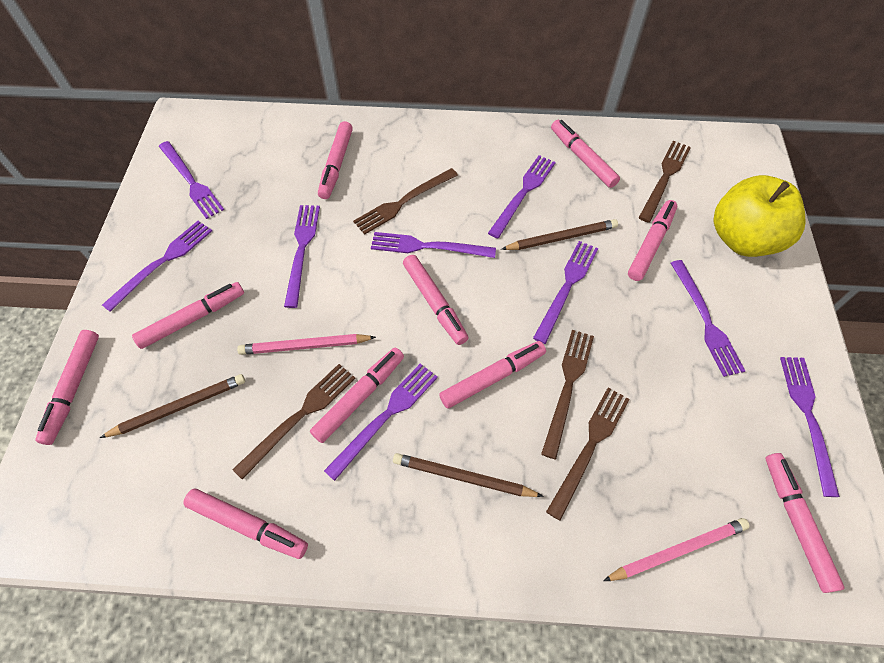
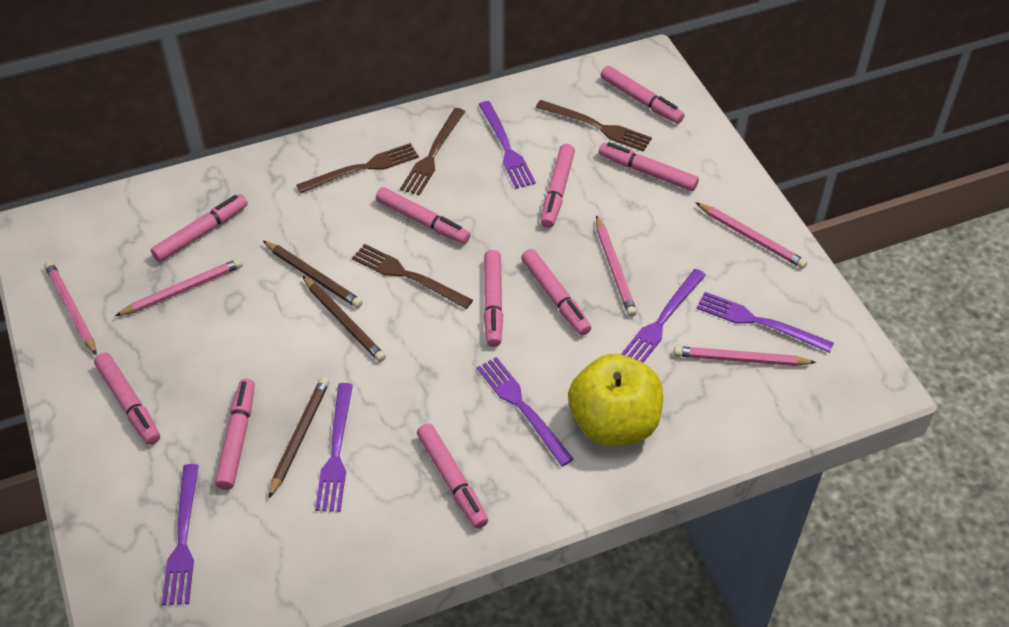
brown fork: [232,364,355,480] [353,168,458,235] [541,330,594,459] [546,388,630,521] [639,141,691,223] = 5 -> [296,143,419,193] [352,244,473,309] [400,108,465,196] [536,100,652,152] = 4
pink pencil: [237,334,376,355] [603,518,750,581] = 2 -> [45,261,96,355] [115,258,243,316] [596,215,637,317] [674,346,816,366] [695,202,807,269] = 5
purple fork: [102,221,212,312] [159,141,224,219] [284,205,320,308] [324,363,438,481] [371,232,496,258] [488,155,556,239] [533,241,598,344] [671,260,745,377] [780,357,840,497] = 9 -> [162,464,199,605] [315,383,353,512] [477,357,574,466] [478,101,536,189] [621,269,706,363] [696,292,834,353] = 6

